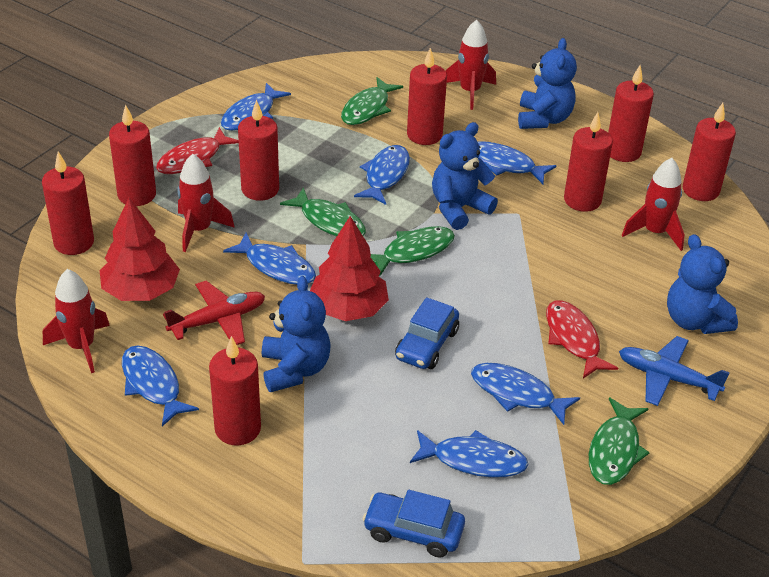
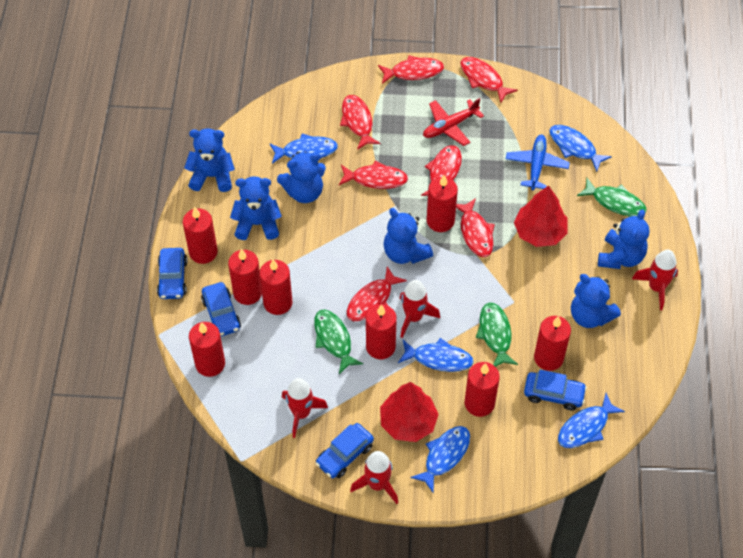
blue car: [362,490,465,558] [395,297,459,369] = 2 -> [157,248,187,299] [201,282,241,337] [315,423,374,478] [524,370,587,411] = 4
blue fish: [122,345,199,426] [221,83,291,131] [223,233,316,285] [354,145,410,205] [410,430,528,478] [471,363,580,425] [478,141,556,184] = 7 -> [269,133,338,164] [398,338,474,372] [410,426,470,493] [549,125,612,172] [558,393,625,448] = 5
blue teddy bear: [262,276,330,392] [432,122,498,230] [518,38,577,129] [667,234,738,334] = 4 -> [184,128,235,192] [230,176,282,240] [277,152,326,203] [384,208,433,264] [571,274,621,328] [598,209,649,269] = 6
green fish: [280,187,366,237] [341,77,403,125] [371,226,455,276] [589,397,650,485] = 4 -> [314,310,363,374] [476,302,518,367] [577,178,647,217] = 3
red fish: [156,127,239,174] [546,300,618,378] = 2 -> [339,160,408,189] [340,95,381,150] [347,266,407,321] [378,55,444,84] [421,145,462,196] [456,198,495,257] [461,57,518,103] = 7

